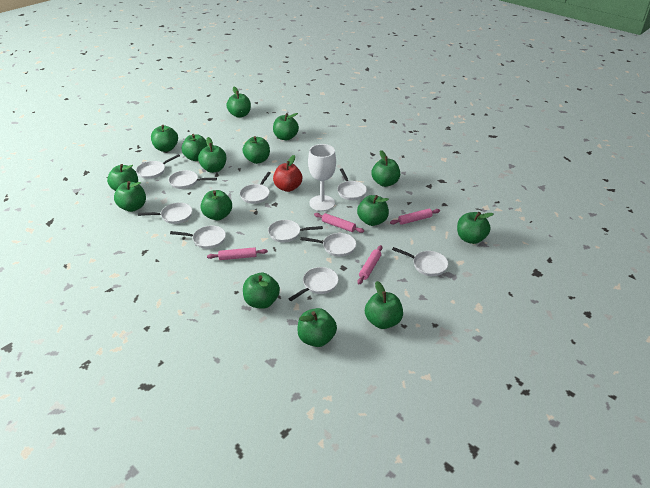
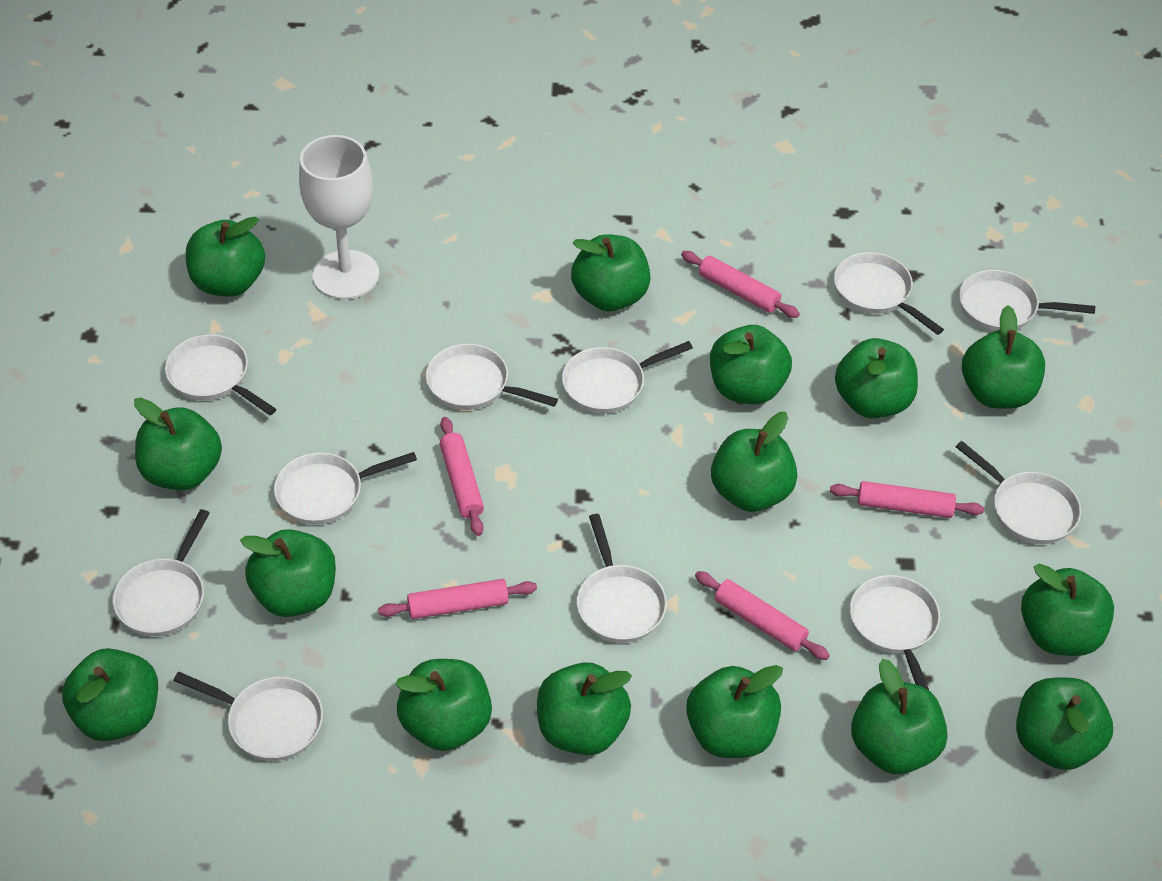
pink rolling pin: [207,247,268,260] [314,213,364,233] [357,245,382,285] [390,209,440,225] = 4 -> [378,579,537,619] [440,417,484,536] [681,251,800,318] [695,571,830,660] [830,481,984,518] = 5
red apple: [273,155,302,192] = 1 -> none = 0
white pan: [136,154,180,179] [138,203,192,224] [169,170,217,189] [170,226,226,249] [240,172,271,204] [268,220,323,242] [289,267,339,301] [300,233,356,257] [337,169,367,200] [392,247,448,276] = 10 -> [113,509,210,636] [165,334,276,415] [173,672,323,761] [274,452,417,525] [426,344,558,410] [562,341,693,413] [577,514,667,643] [834,252,944,335] [850,575,940,690] [956,441,1081,544] [959,270,1095,331] = 11

